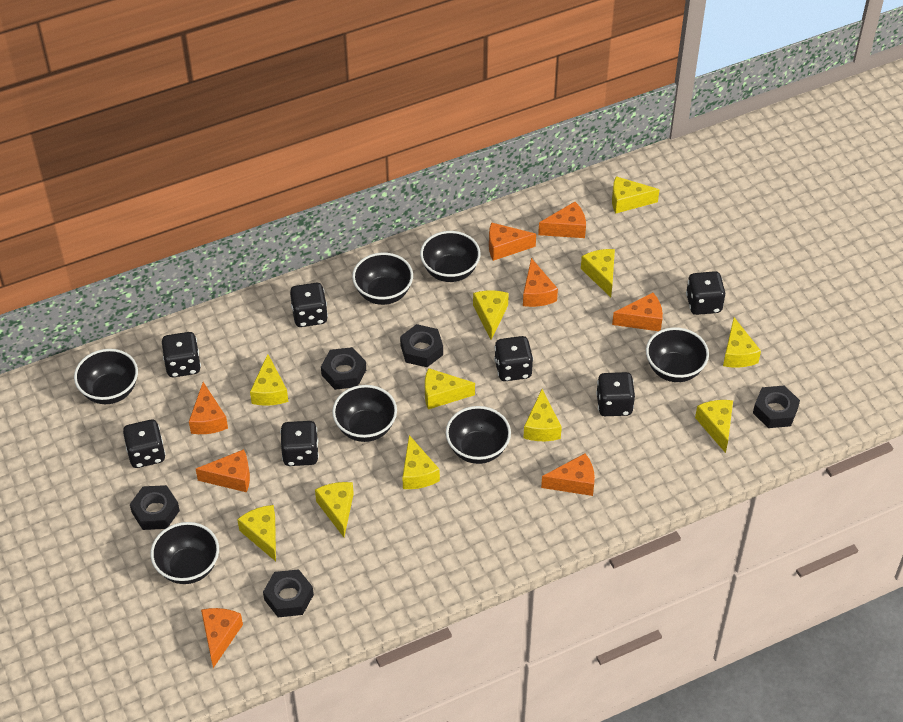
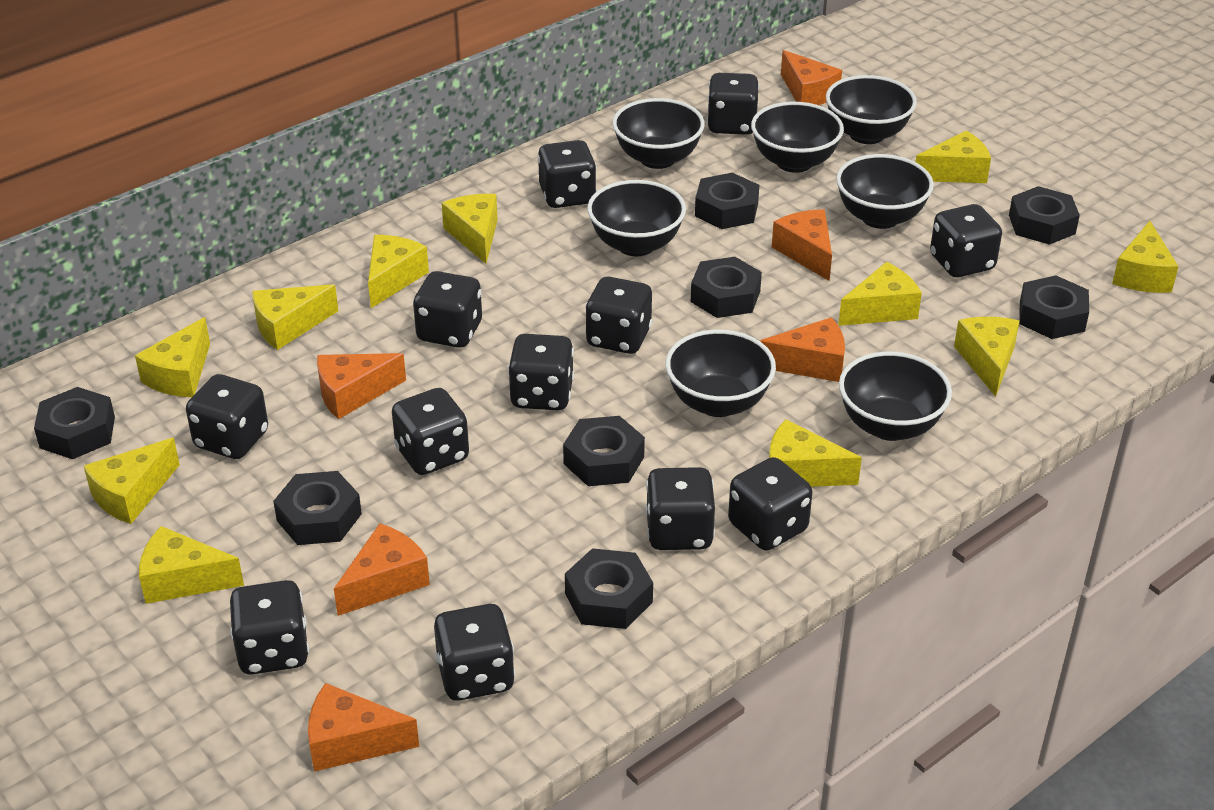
black dice: [123,420,166,468] [162,332,201,377] [280,421,319,466] [290,283,328,327] [494,336,533,381] [596,372,635,416] [686,271,725,315] = 7 -> [186,374,268,459] [230,580,309,675] [392,388,469,475] [413,271,482,348] [434,604,515,701] [508,334,574,410] [537,140,597,208] [585,277,652,354] [646,467,715,550] [707,73,759,135] [728,457,812,551] [930,204,1002,277] = 12
black nut: [130,485,180,530] [263,569,314,617] [321,347,366,390] [400,324,443,367] [753,386,800,428] = 5 -> [34,387,115,459] [273,471,362,545] [563,416,645,486] [565,548,653,629] [691,257,762,318] [695,173,759,229] [1009,186,1080,245] [1019,275,1089,339] = 8
orange cheese: [189,382,228,434] [196,449,250,492] [201,608,243,668] [489,222,536,261] [523,258,558,307] [538,202,586,238] [541,453,595,496] [612,293,663,331] = 8 -> [308,683,419,771] [317,353,406,419] [334,523,430,616] [760,317,845,382] [772,209,832,281] [781,50,842,105] = 6

